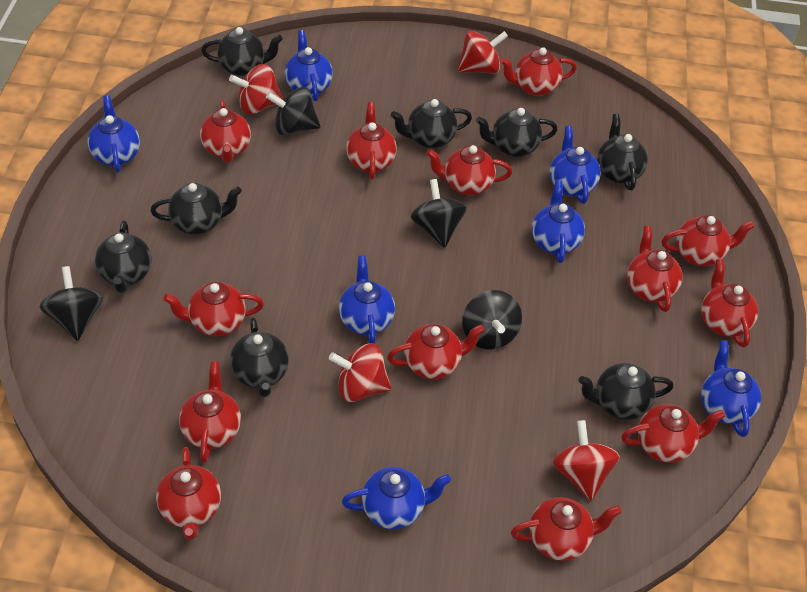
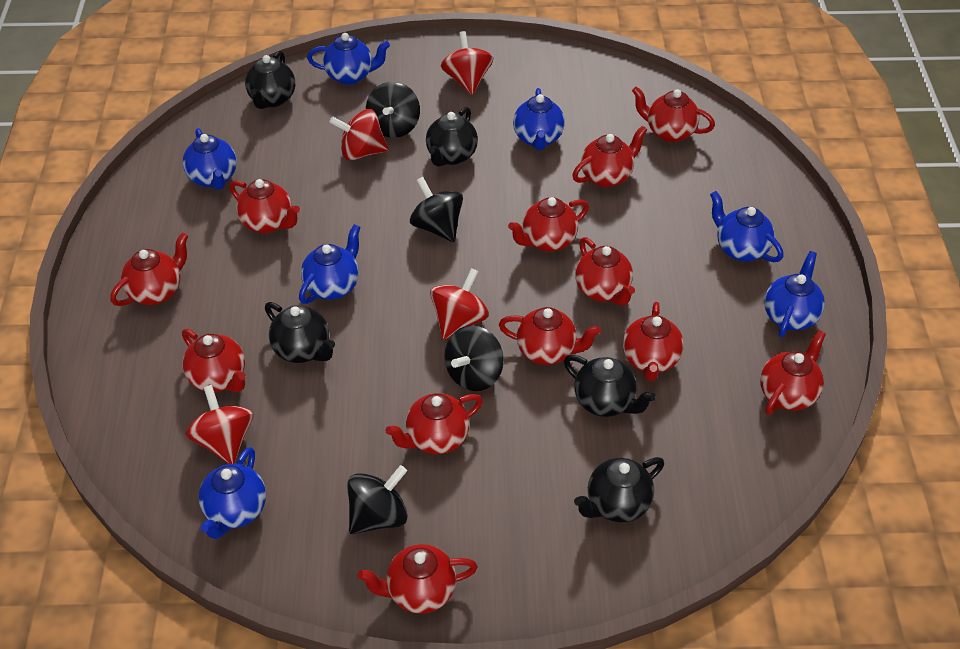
black teapot: [95,220,152,293] [150,183,242,235] [201,27,283,76] [230,317,289,397] [391,99,472,149] [476,108,558,157] [578,363,673,420] [597,114,648,190] = 8 -> [245,51,295,109] [265,302,335,363] [426,107,478,167] [564,355,656,417] [574,457,664,522] = 5
red teapot: [156,447,221,540] [163,282,264,336] [179,361,241,463] [200,100,251,163] [346,102,397,179] [387,324,485,380] [426,145,512,195] [500,47,577,96] [511,497,622,561] [621,404,725,463] [627,226,683,312] [662,215,755,266] [701,259,758,347] = 13 -> [110,233,188,306] [182,329,246,392] [229,179,300,233] [358,544,478,614] [386,393,483,454] [499,307,601,365] [508,197,589,252] [572,125,647,187] [575,237,635,306] [623,302,684,381] [632,87,715,142] [760,330,826,415] = 12

